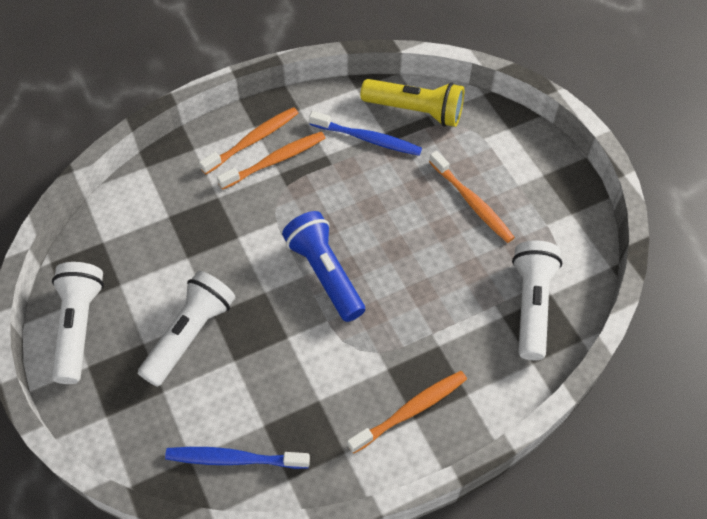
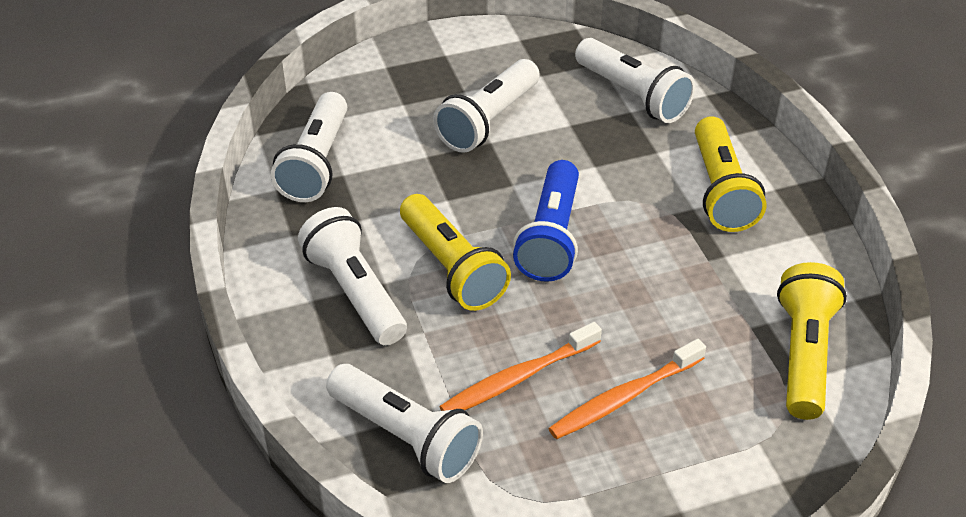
blue toothbrush: [165,447,310,469] [309,111,422,156] = 2 -> none = 0
orange toothbrush: [199,107,298,174] [217,132,325,190] [347,371,467,454] [429,151,515,243] = 4 -> [439,322,602,411] [548,339,706,439] = 2
white flashlight: [52,262,104,384] [138,271,235,387] [512,240,562,360] = 3 -> [271,92,347,202] [298,207,407,345] [326,364,483,483] [433,59,540,153] [575,38,695,123] = 5
yellow flashlight: [360,79,464,127] = 1 -> [400,194,511,311] [695,116,767,232] [777,262,847,420] = 3

